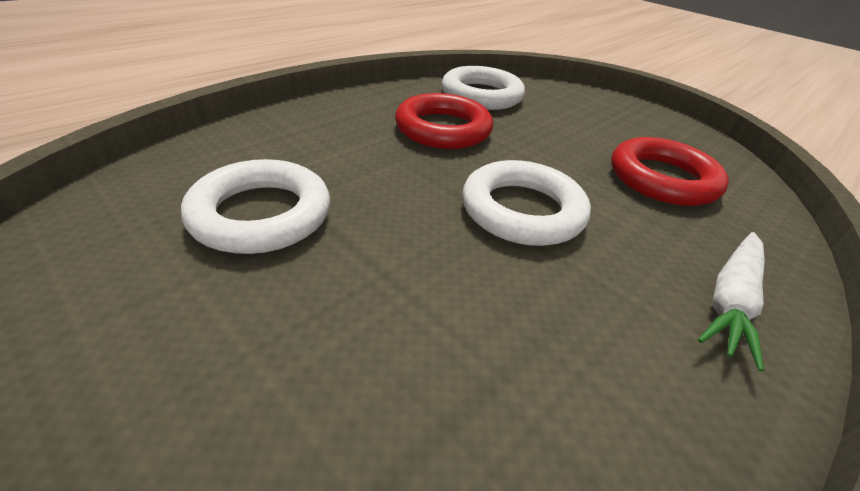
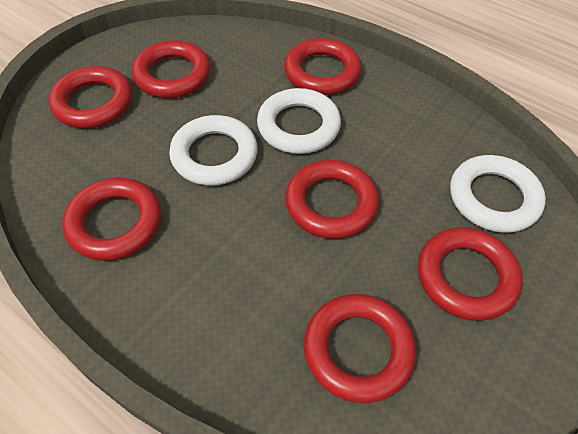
red ring: [395,93,493,149] [611,137,729,206] = 2 -> [49,66,133,128] [63,178,161,261] [132,40,211,98] [284,38,361,95] [285,160,379,239] [304,294,416,403] [418,227,523,321] = 7
white carrot: [698,232,765,372] = 1 -> none = 0

